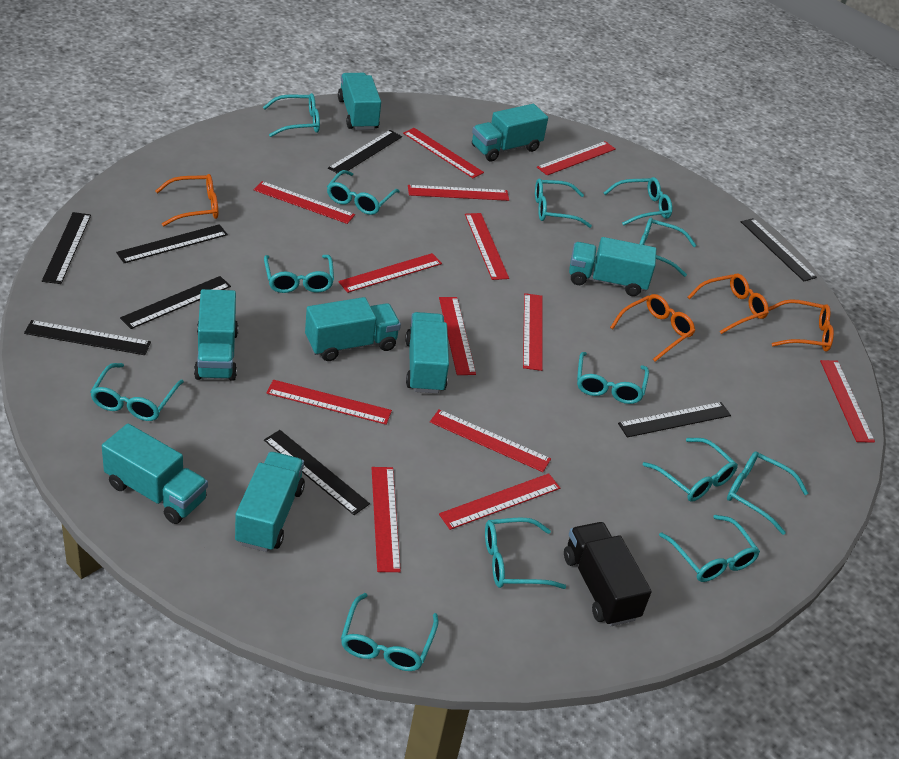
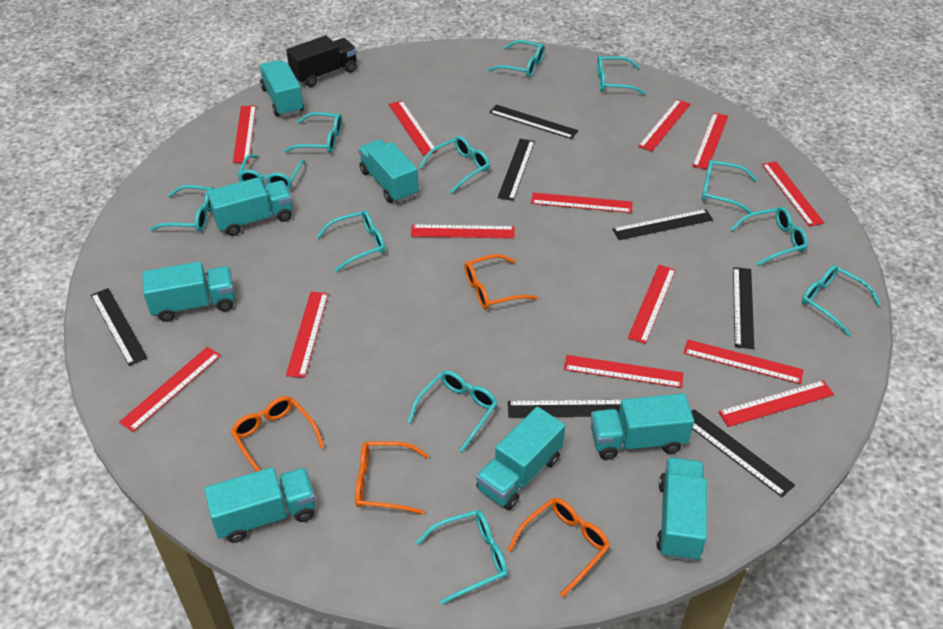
black ruler: [24,320,151,355] [42,212,91,284] [116,224,228,263] [120,276,231,329] [264,430,370,515] [328,130,402,174] [618,402,731,438] [741,218,817,281] = 8 -> [91,288,147,366] [489,105,578,139] [498,139,535,201] [508,400,621,418] [612,209,713,240] [691,409,795,498] [733,267,754,349] = 7
turquoise glasses: [90,363,184,421] [263,93,320,137] [264,255,334,293] [327,170,400,215] [341,593,438,671] [485,517,566,589] [535,178,592,228] [577,352,649,404] [604,177,672,226] [639,218,696,277] [642,438,738,502] [659,515,760,582] [727,451,808,535] = 13 -> [150,185,215,232] [237,155,305,190] [284,112,342,153] [316,210,385,272] [408,370,497,452] [416,510,508,605] [419,136,490,193] [487,40,545,78] [597,55,646,95] [701,159,758,214] [731,207,808,266] [802,265,881,336] = 12

